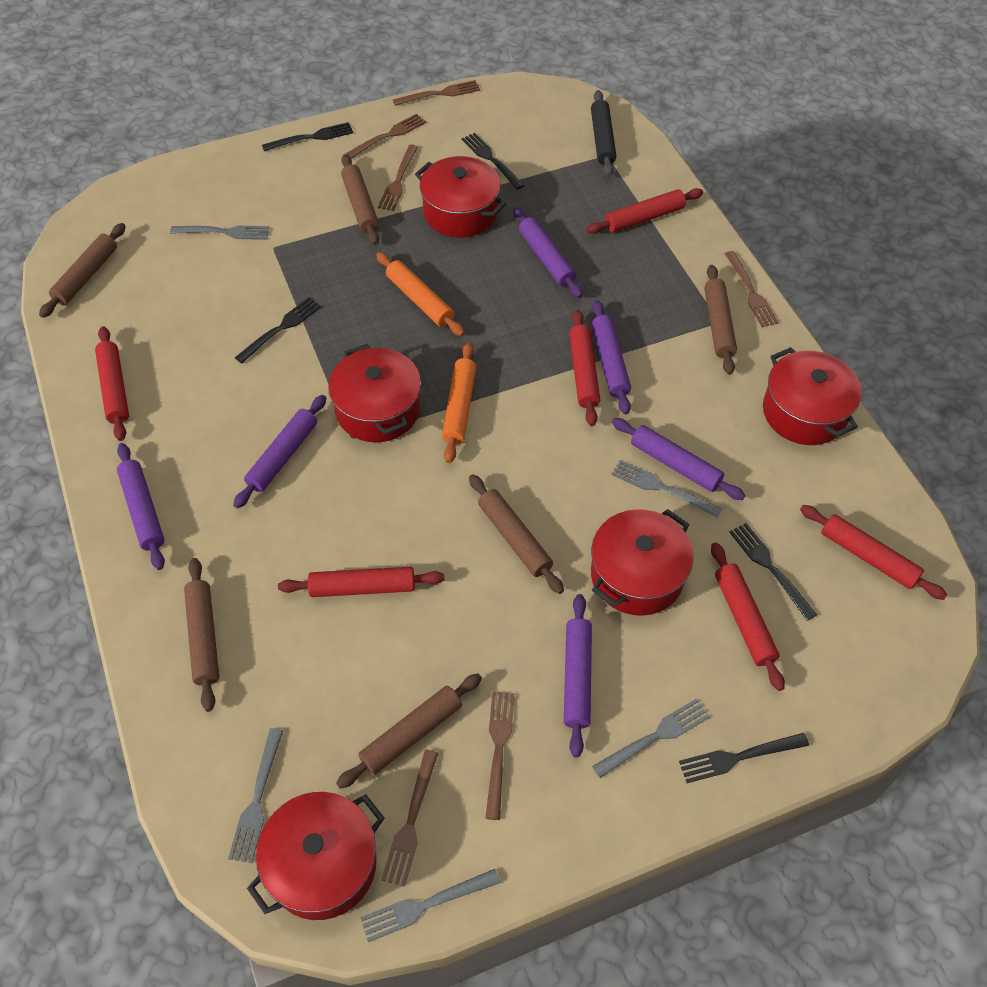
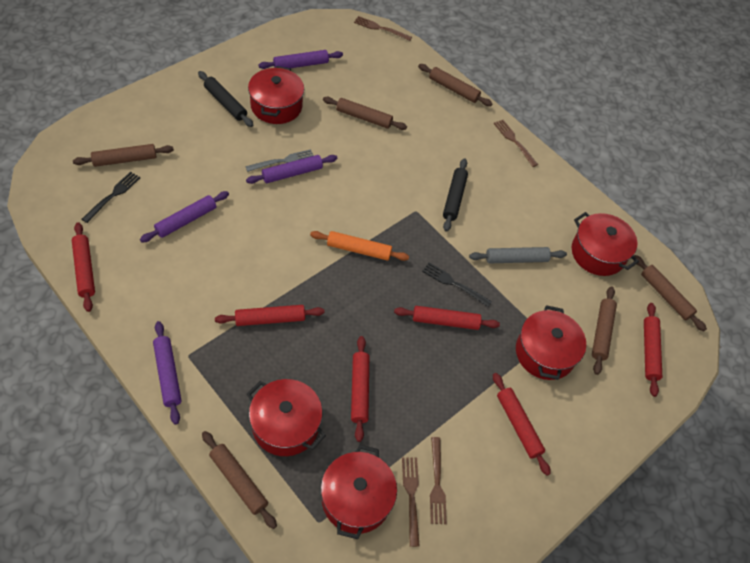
black fork: [235,297,321,363] [262,122,353,151] [462,133,524,190] [679,733,809,783] [729,523,817,621] = 5 -> [82,172,140,223] [422,262,492,307] = 2
black rolling pin: [591,90,616,176] = 1 -> [198,71,253,127] [443,158,468,232] = 2
brown fork: [346,113,426,159] [378,145,418,211] [381,750,438,887] [393,80,480,106] [485,691,515,820] [725,251,779,327] = 6 -> [354,16,412,41] [402,458,420,547] [430,437,447,524] [494,120,538,167] = 4
grey fork: [170,226,270,240] [228,728,283,863] [360,869,500,942] [592,699,709,778] [611,460,722,518] = 5 -> [245,149,314,172] = 1
grey rolling pin: none = 0 -> [469,247,567,263] = 1
orange rolling pin: [376,252,465,336] [442,342,476,463] = 2 -> [310,231,409,261] = 1
purple rolling pin: [117,443,165,570] [233,395,326,509] [513,207,583,298] [564,594,592,758] [592,300,631,414] [612,418,745,500] = 6 -> [140,191,229,242] [153,321,182,425] [246,155,338,184] [258,50,343,69] = 4

